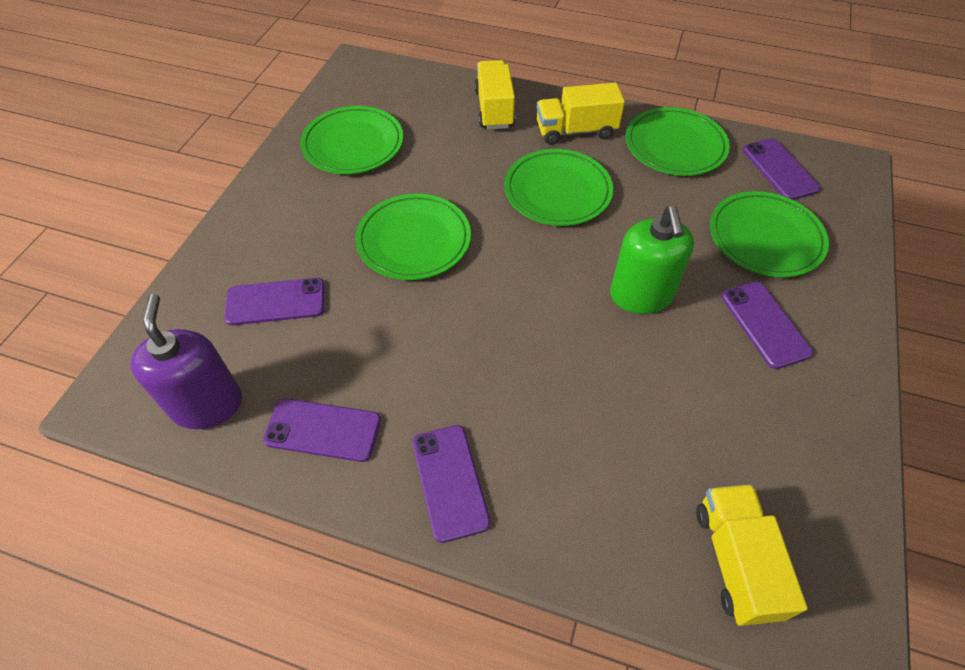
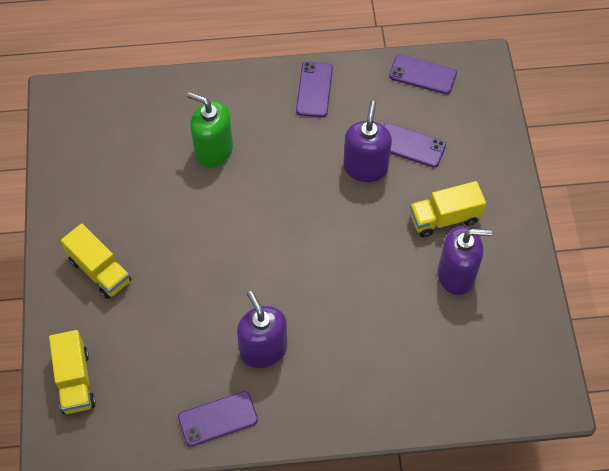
green plate: [300,106,403,174] [355,194,471,280] [504,149,613,226] [626,107,730,176] [710,191,829,277] = 5 -> none = 0
purple phone: [224,278,324,325] [263,398,381,462] [412,425,490,543] [721,281,813,369] [743,138,820,200] = 5 -> [178,391,258,446] [296,61,333,117] [383,123,446,168] [389,54,457,94] = 4
purple soap dispenser: [130,294,242,429] = 1 -> [237,291,287,368] [343,101,392,182] [438,226,492,295] = 3

